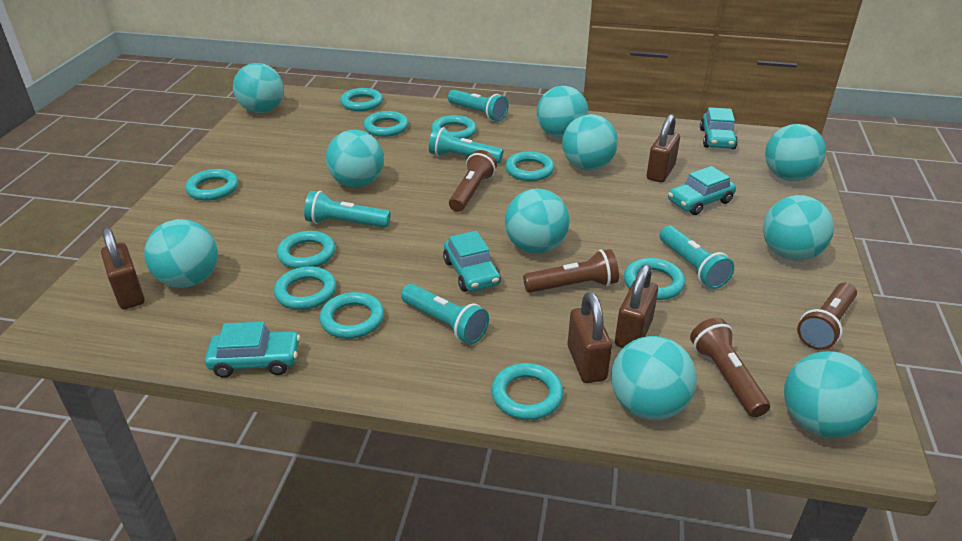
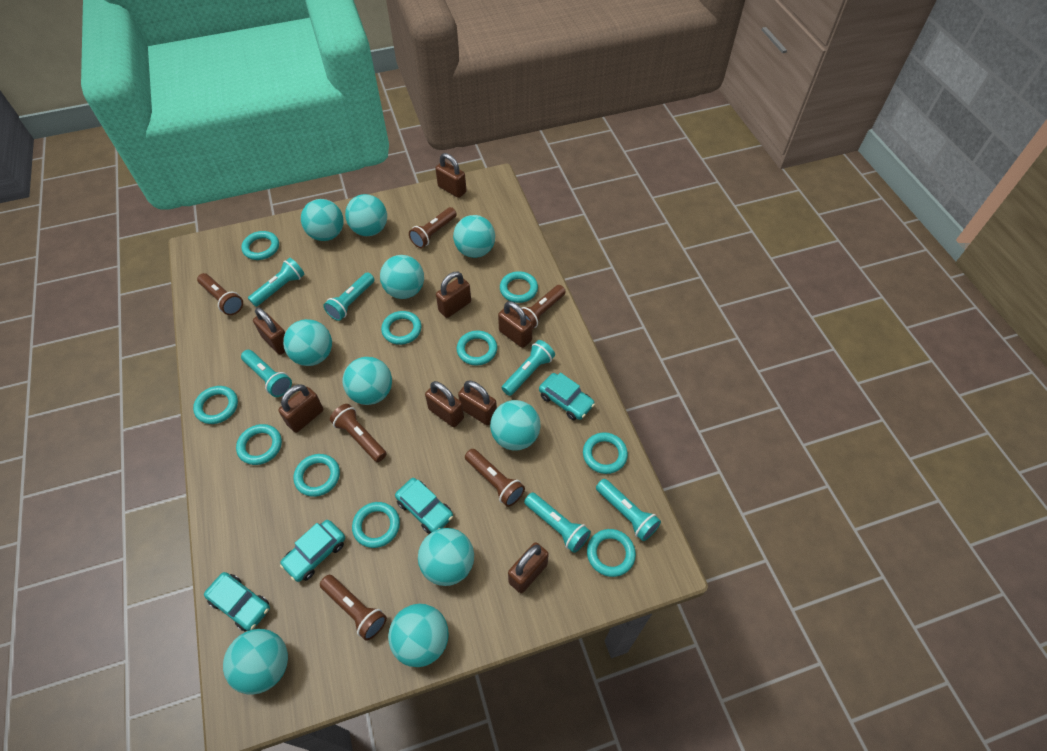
brown flashlight: [449,150,497,212] [523,249,619,293] [690,318,770,417] [797,283,857,350] = 4 -> [197,273,243,315] [320,575,387,641] [330,404,387,462] [409,207,457,248] [465,449,525,507] [521,285,566,329] = 6
brown padlock: [101,227,145,309] [568,292,612,383] [615,264,658,348] [647,114,680,182] = 4 -> [253,308,285,355] [278,384,323,433] [425,381,464,427] [435,153,467,198] [436,272,471,318] [458,380,497,426] [498,301,532,348] [508,542,549,593] = 8
turquoise flashlight: [304,191,391,228] [401,284,489,344] [429,127,503,164] [448,90,508,121] [660,226,734,289] = 5 -> [241,350,292,397] [248,258,305,307] [324,272,374,321] [502,340,555,396] [524,493,591,553] [596,479,661,541] = 6

